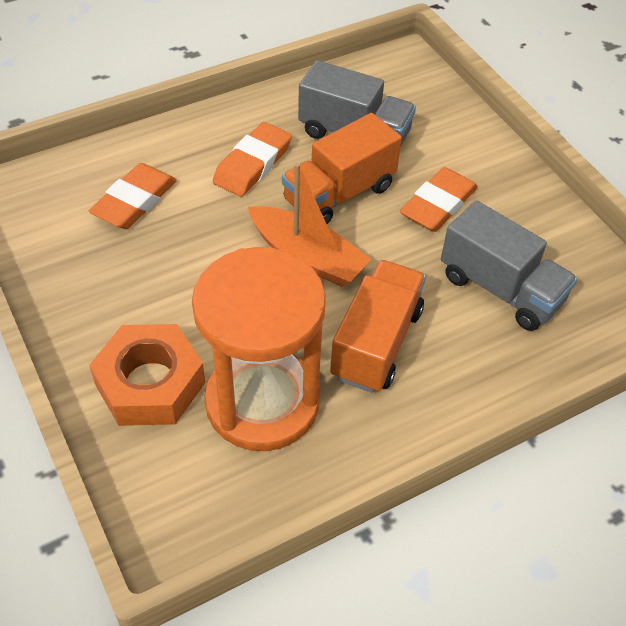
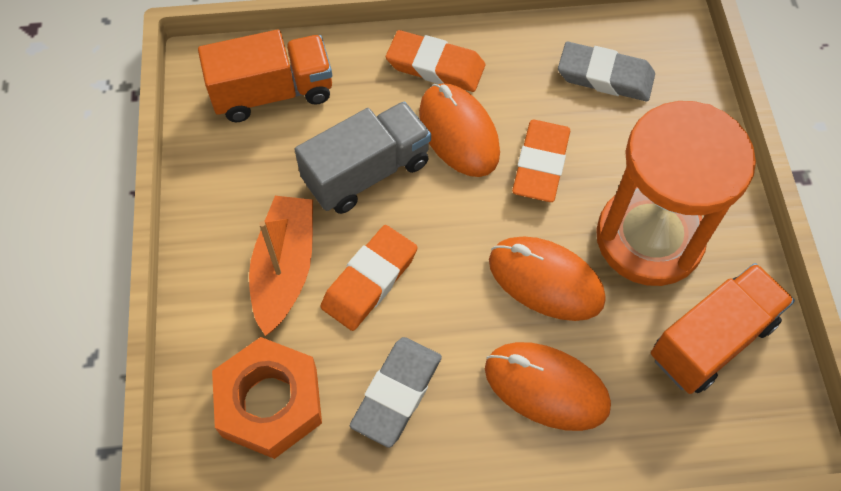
grey eraser: none = 0 -> [350,337,442,448] [558,42,655,101] = 2
grey truck: [298,60,416,145] [441,200,578,331] = 2 -> [295,102,431,214] = 1
orange mouse: none = 0 -> [419,83,500,177] [485,342,611,431] [489,237,606,321] = 3

